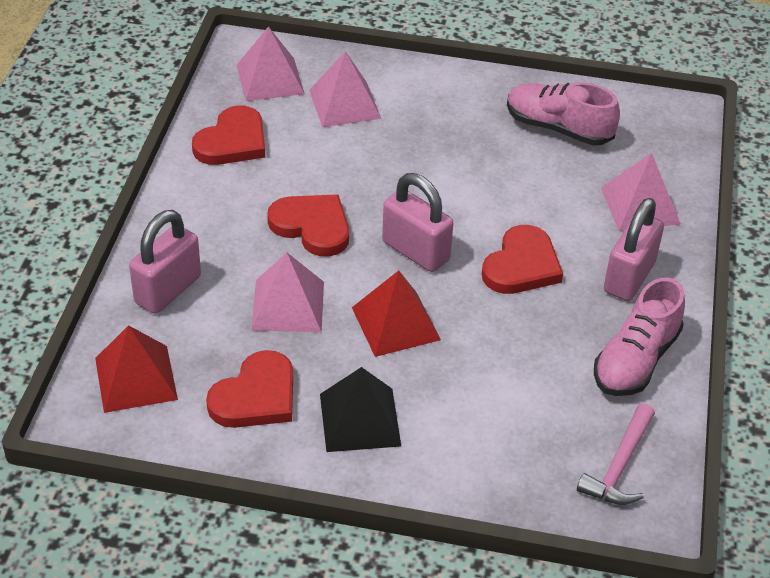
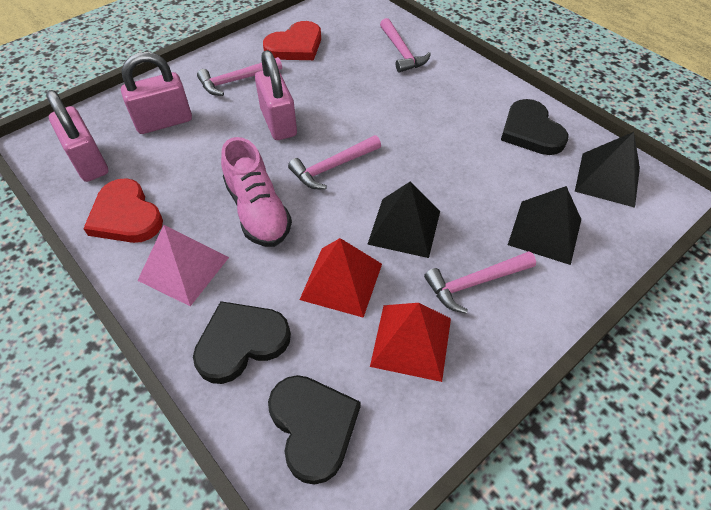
black heart: none = 0 -> [193,301,291,384] [268,375,361,485] [501,99,568,155] = 3
black pyramid: [320,367,401,452] = 1 -> [367,182,440,258] [508,186,581,265] [575,132,640,208] = 3
pink hammer: [577,403,655,505] = 1 -> [197,57,282,96] [288,135,381,189] [380,18,431,73] [424,252,536,314] = 4
pink pyramid: [237,26,305,101] [251,252,324,332] [309,51,381,127] [601,153,681,231] = 4 -> [137,225,229,306] = 1
pink shoe: [507,82,620,145] [594,277,685,396] = 2 -> [221,137,292,247] = 1
red heart: [192,105,265,165] [206,350,293,428] [267,195,349,257] [482,225,563,294] = 4 -> [83,178,163,243] [263,21,321,60] = 2

